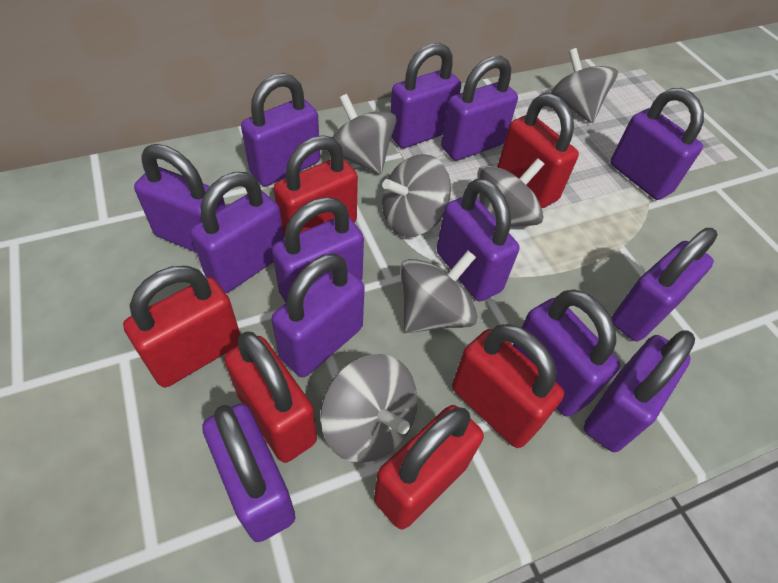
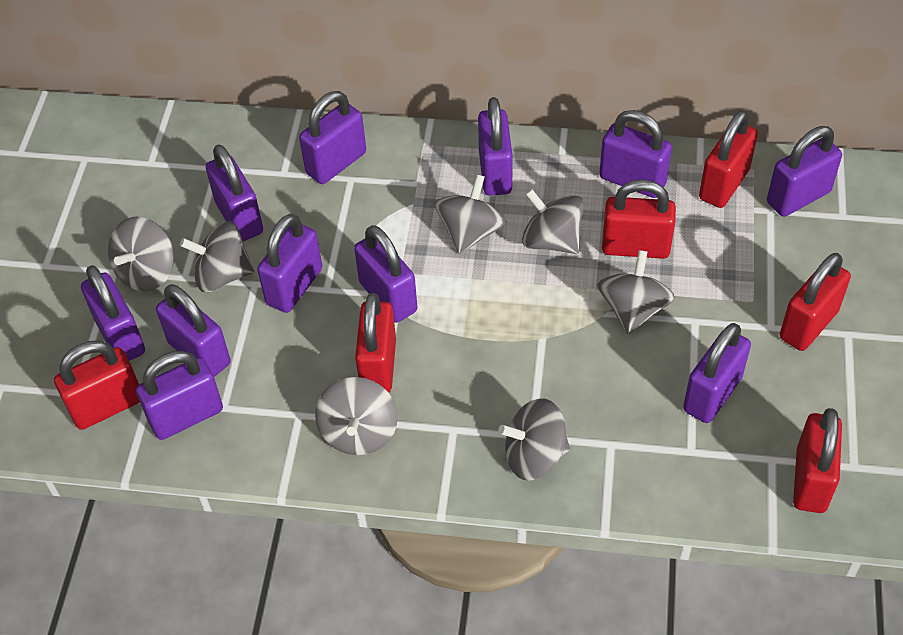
grey spinning top: [320,354,418,463] [327,94,396,174] [382,154,451,237] [400,250,478,333] [478,158,544,227] [550,48,618,123] = 6 -> [108,217,174,291] [180,222,254,292] [315,377,398,455] [434,174,506,254] [498,398,570,481] [522,189,584,254] [597,250,675,334] = 7
purple padlock: [134,144,226,252] [190,172,284,293] [202,403,295,542] [241,73,320,186] [271,253,365,377] [272,197,364,303] [390,43,461,148] [436,178,519,301] [441,56,518,161] [513,289,620,416] [583,331,695,452] [610,88,704,200] [611,228,718,341] = 13 -> [81,265,145,361] [136,351,223,440] [156,284,231,377] [206,145,263,241] [257,214,322,313] [299,91,366,184] [354,225,417,323] [478,97,513,196] [599,110,672,198] [683,323,751,423] [767,126,842,217] = 11

